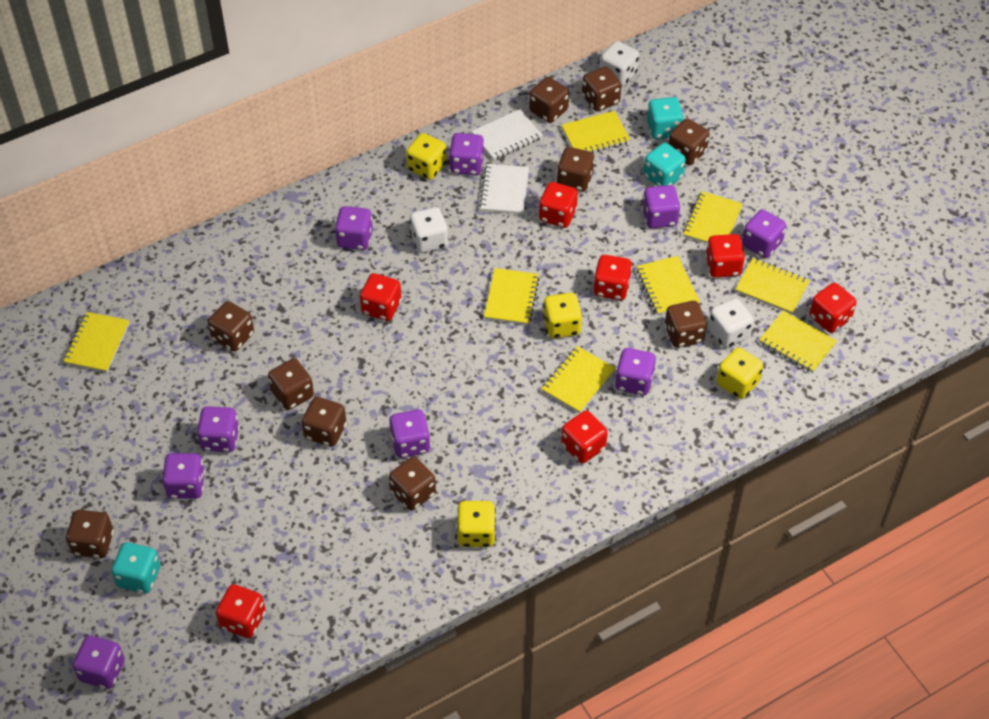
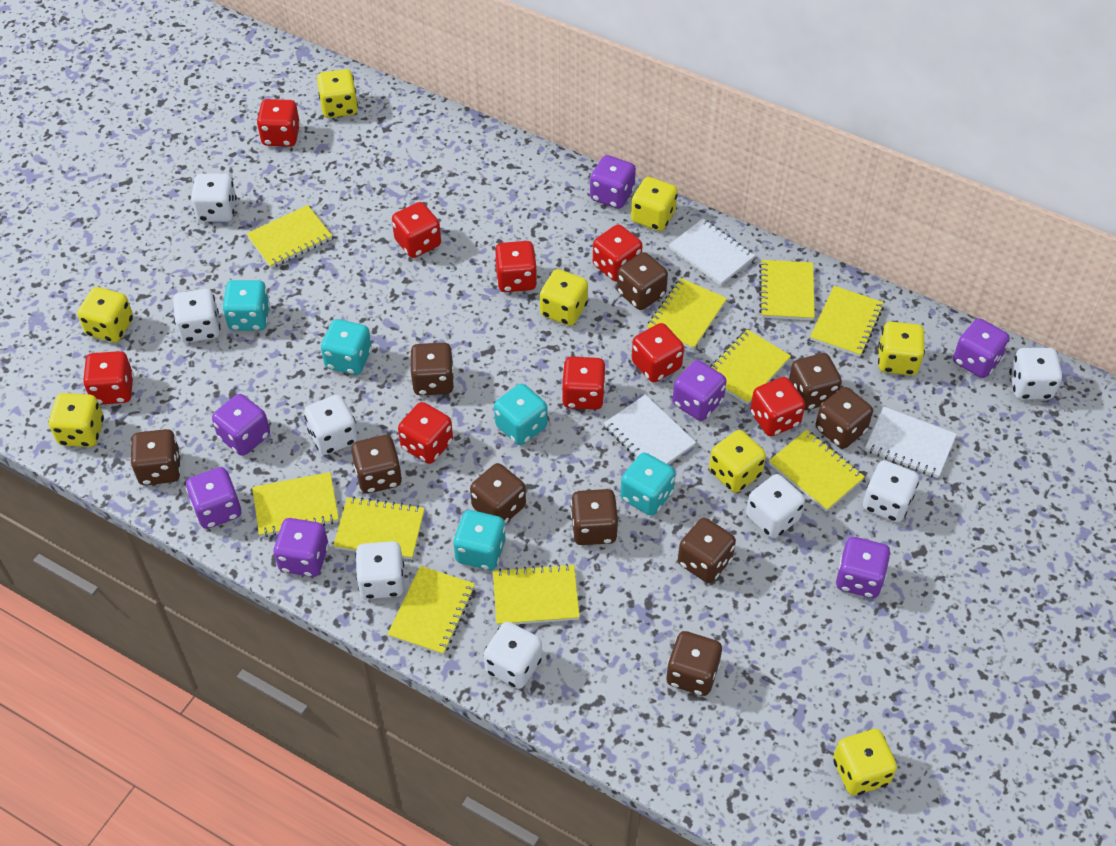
purple dice: [73,636,125,689] [162,453,205,499] [197,406,240,452] [335,206,373,250] [389,409,431,458] [449,133,484,175] [615,348,656,396] [642,185,680,229] [742,209,786,258] = 9 -> [186,467,241,529] [212,394,270,456] [273,518,329,577] [590,155,636,209] [672,360,727,421] [836,537,891,598] [953,318,1010,378] = 7
red dice: [216,584,266,638] [360,273,402,321] [539,182,578,228] [561,411,608,463] [594,255,632,300] [706,234,745,278] [809,283,856,333] = 7 -> [83,351,134,405] [257,99,300,147] [392,202,441,258] [398,402,453,464] [494,241,537,292] [562,356,606,410] [593,224,642,282] [632,323,684,382] [750,377,805,436] = 9
turquoise dice: [111,542,160,594] [643,143,686,186] [647,97,684,139] = 3 -> [222,280,270,331] [321,319,372,375] [453,510,505,570] [494,384,548,445] [620,453,676,516] = 5
white dice: [409,207,448,253] [600,41,639,86] [708,298,754,348] = 3 -> [173,289,220,343] [191,173,237,222] [304,395,358,455] [355,541,404,599] [484,622,542,689] [746,474,805,538] [863,460,919,522] [1009,348,1063,399] = 8
white notebook: [471,109,543,160] [479,164,529,214] = 2 -> [604,395,696,465] [669,218,755,286] [865,407,957,478] = 3
yellow dice: [406,133,447,180] [457,501,496,547] [543,293,583,339] [717,347,763,399] = 4 -> [48,393,104,447] [77,287,133,343] [317,69,358,118] [540,269,588,326] [631,177,678,231] [709,430,766,493] [833,729,897,796] [878,322,925,375] = 8
yellow notebook: [63,312,130,372] [484,268,540,325] [541,346,616,413] [561,111,630,153] [636,256,700,315] [683,191,743,244] [735,258,810,314] [759,310,837,373] = 8 -> [247,205,332,268] [252,472,339,537] [333,496,425,559] [387,566,475,655] [493,564,580,626] [647,278,727,350] [710,329,791,405] [759,260,815,320] [769,430,865,512] [810,286,884,357] = 10

